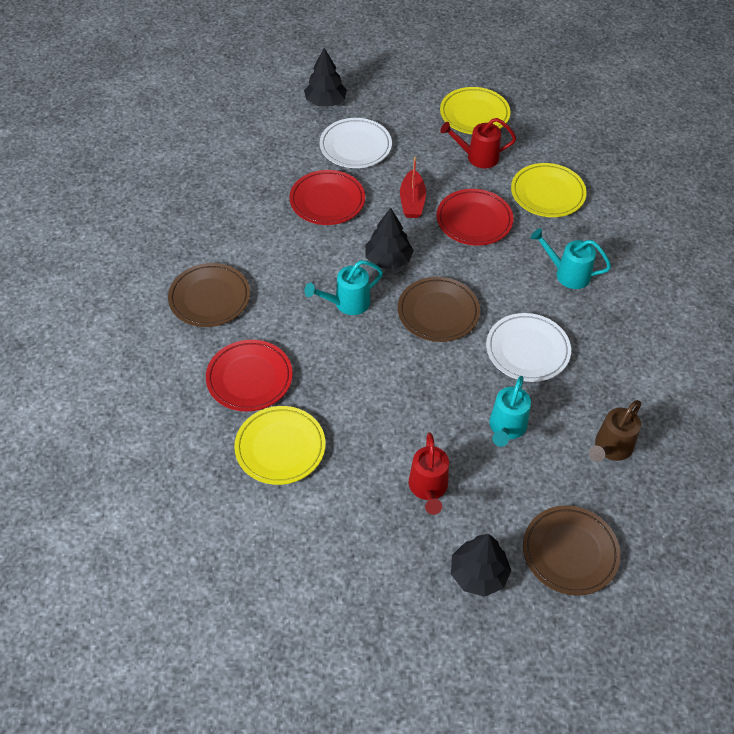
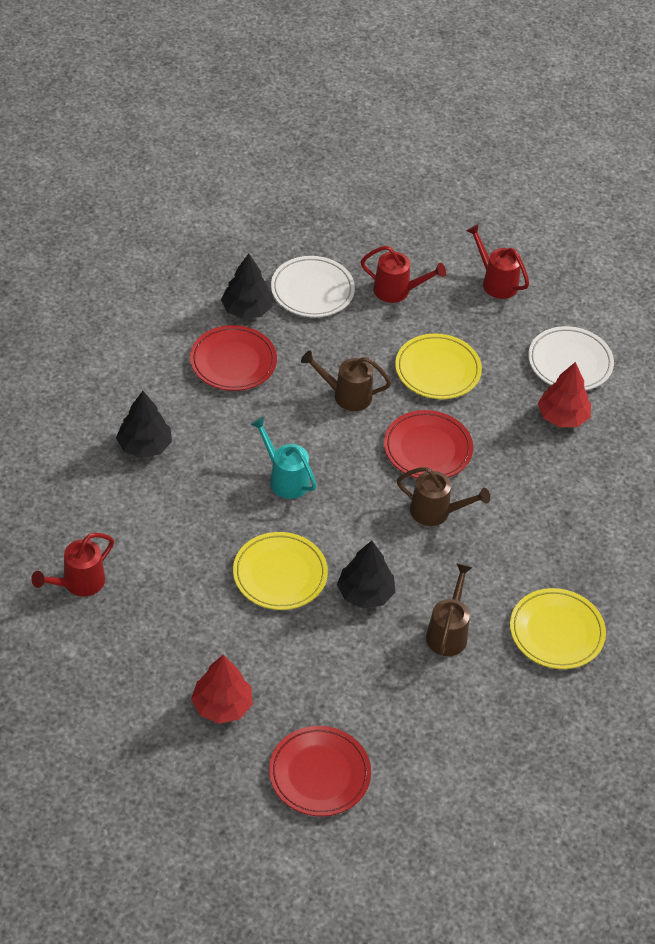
brown plate: [168,263,250,327] [398,277,480,342] [523,506,621,596] = 3 -> none = 0
brown watering can: [589,400,641,462] = 1 -> [301,351,391,411] [397,467,490,526] [426,563,473,656] = 3
red boat: [400,157,426,218] = 1 -> none = 0
red tree: none = 0 -> [191,654,253,724] [538,362,591,427] = 2
red watering can: [409,433,449,515] [440,118,516,168] = 2 -> [31,533,114,597] [361,246,446,303] [466,224,529,299] = 3
turquoise watering can: [304,260,383,315] [489,376,531,447] [531,228,611,289] = 3 -> [250,417,317,499] = 1

